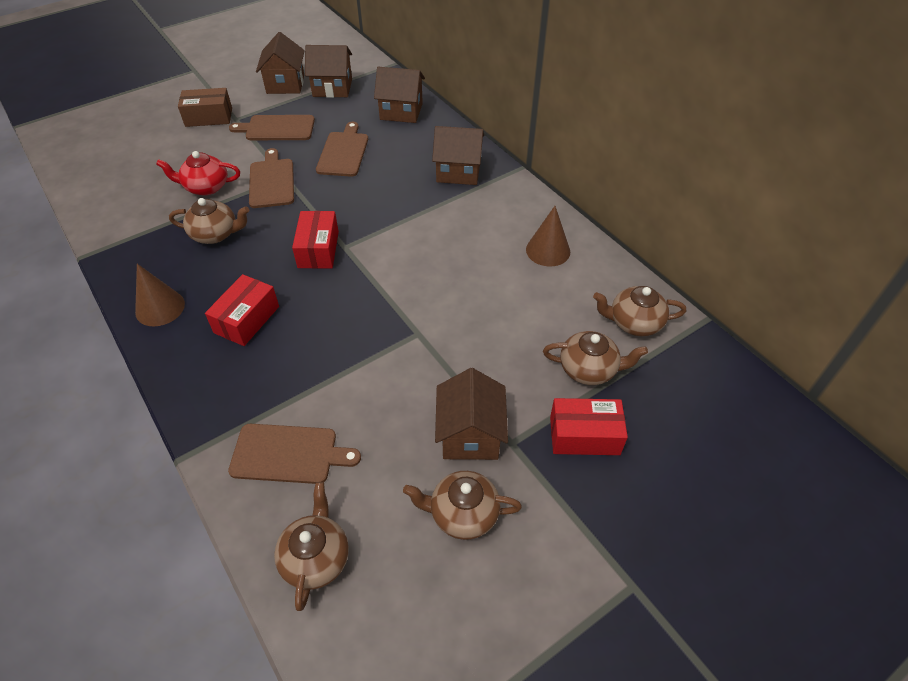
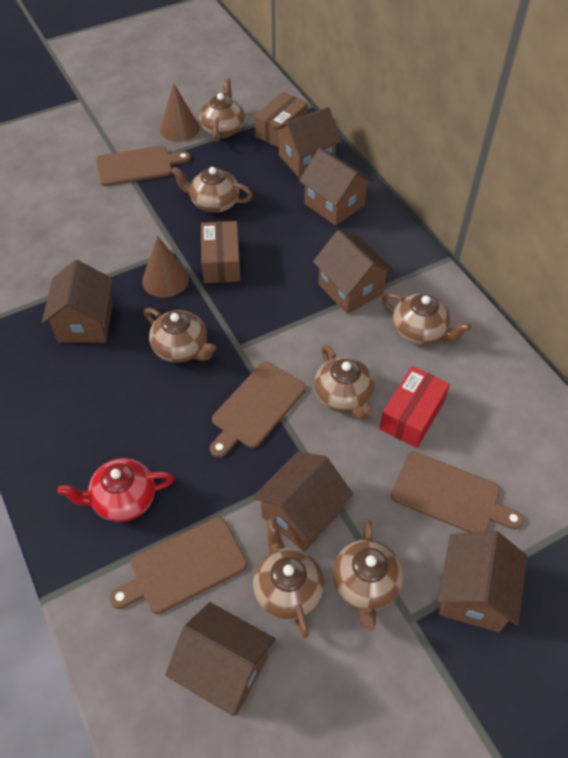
brown box: [178,88,232,127] = 1 -> [201,221,241,283] [254,92,308,148] = 2
brown house: [256,32,305,94] [305,45,352,98] [374,67,425,123] [432,126,484,185] [435,368,508,460] = 5 -> [42,260,113,343] [165,602,275,716] [253,451,353,552] [274,107,342,178] [299,148,373,226] [313,230,394,314] [438,530,527,632] = 7
brown teapot: [169,198,250,244] [274,482,349,611] [403,471,522,540] [543,331,648,385] [593,286,686,336] = 5 -> [144,308,216,363] [171,167,253,213] [199,78,245,142] [253,518,324,638] [314,345,375,420] [332,520,403,631] [382,293,471,345] = 7
red box: [205,274,279,346] [292,211,339,269] [550,398,628,455] = 3 -> [379,366,450,448] = 1

